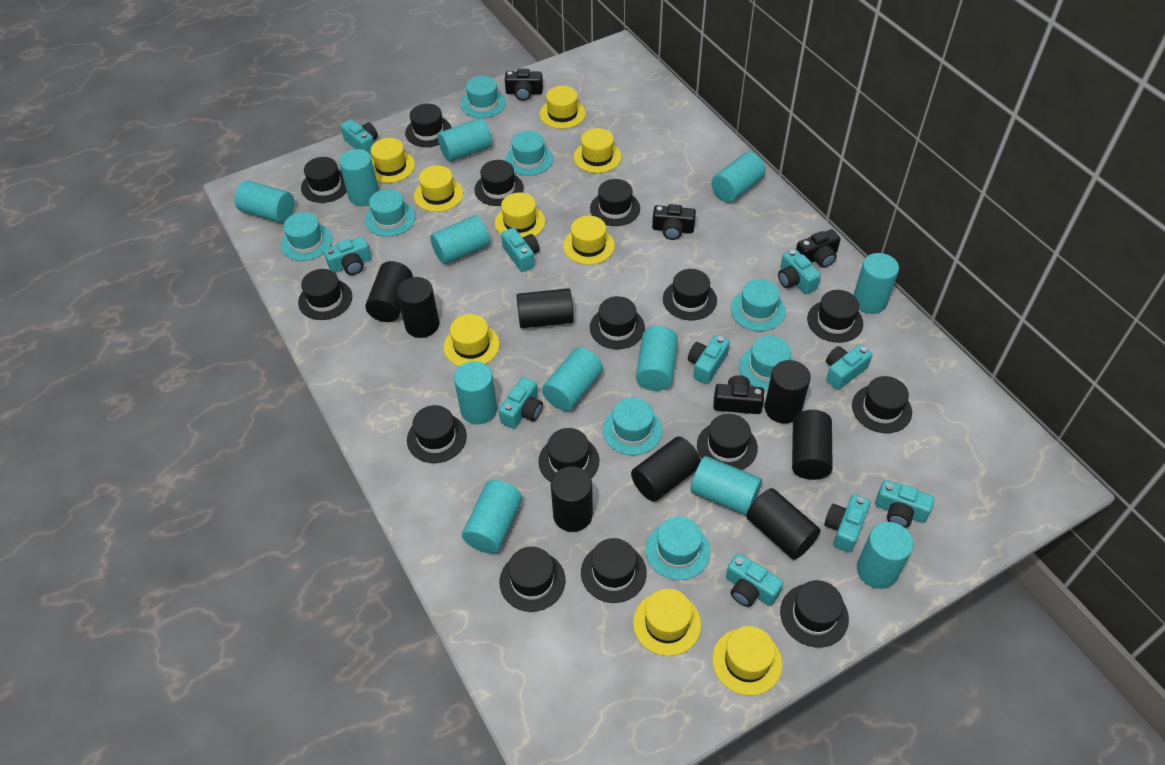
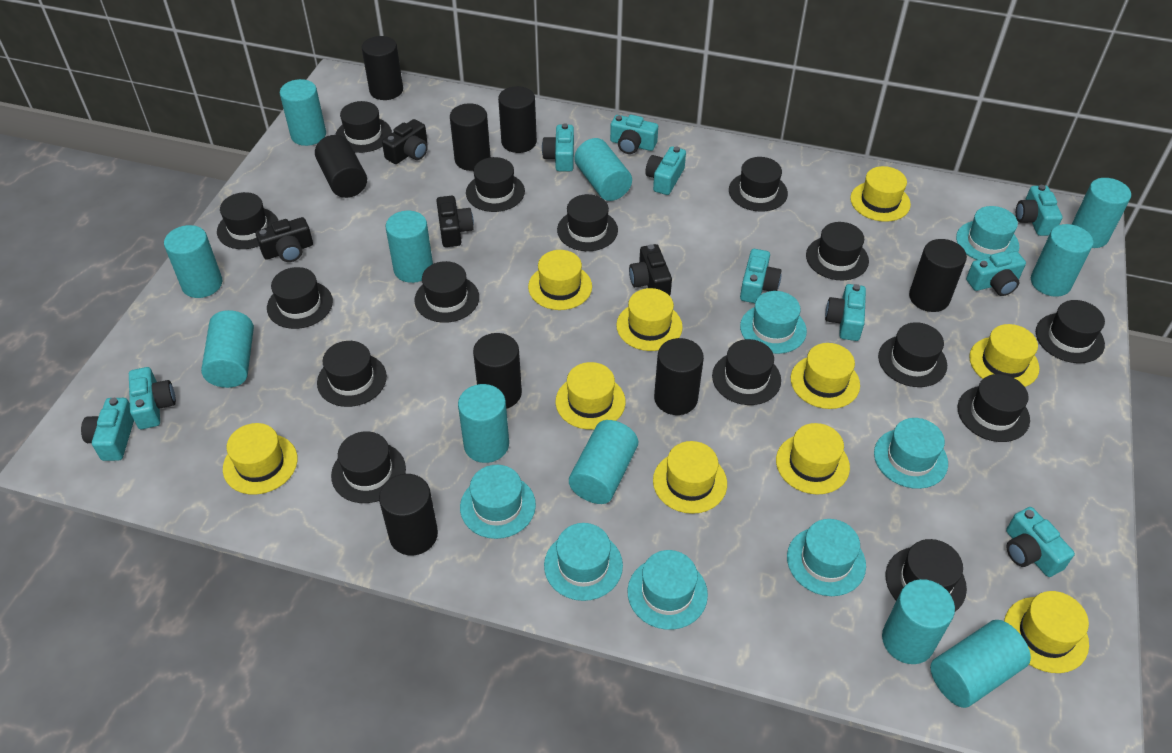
turquoise cylinder: [235,180,294,223] [339,149,379,206] [430,215,490,265] [438,118,492,162] [454,361,497,424] [462,480,522,554] [542,347,603,411] [636,326,678,391] [690,456,762,515] [711,152,766,203] [854,253,899,314] [857,522,914,589] = 12 -> [164,225,222,298] [201,310,254,388] [280,79,326,146] [386,211,433,283] [458,384,509,463] [569,420,638,504] [575,138,632,201] [882,579,955,664] [930,620,1031,708] [1031,224,1093,297] [1072,178,1131,248] = 11
turquoise hat: [281,212,332,261] [365,189,416,237] [461,76,506,118] [505,131,553,176] [603,397,662,455] [645,516,711,580] [730,279,786,331] [739,336,794,391] = 8 -> [460,465,536,539] [544,523,623,601] [628,550,708,630] [740,291,807,354] [787,519,866,596] [874,418,948,489] [956,206,1019,260] = 7
yellow hat: [371,138,415,183] [414,165,463,212] [444,314,500,366] [495,193,545,237] [540,86,586,129] [563,216,615,265] [573,128,622,173] [633,589,701,656] [712,626,782,696] = 9 -> [223,423,298,495] [528,250,592,310] [556,362,626,430] [616,288,683,351] [653,441,727,514] [776,423,850,495] [791,343,860,409] [850,166,911,222] [969,324,1039,387] [1004,591,1089,673] = 10

